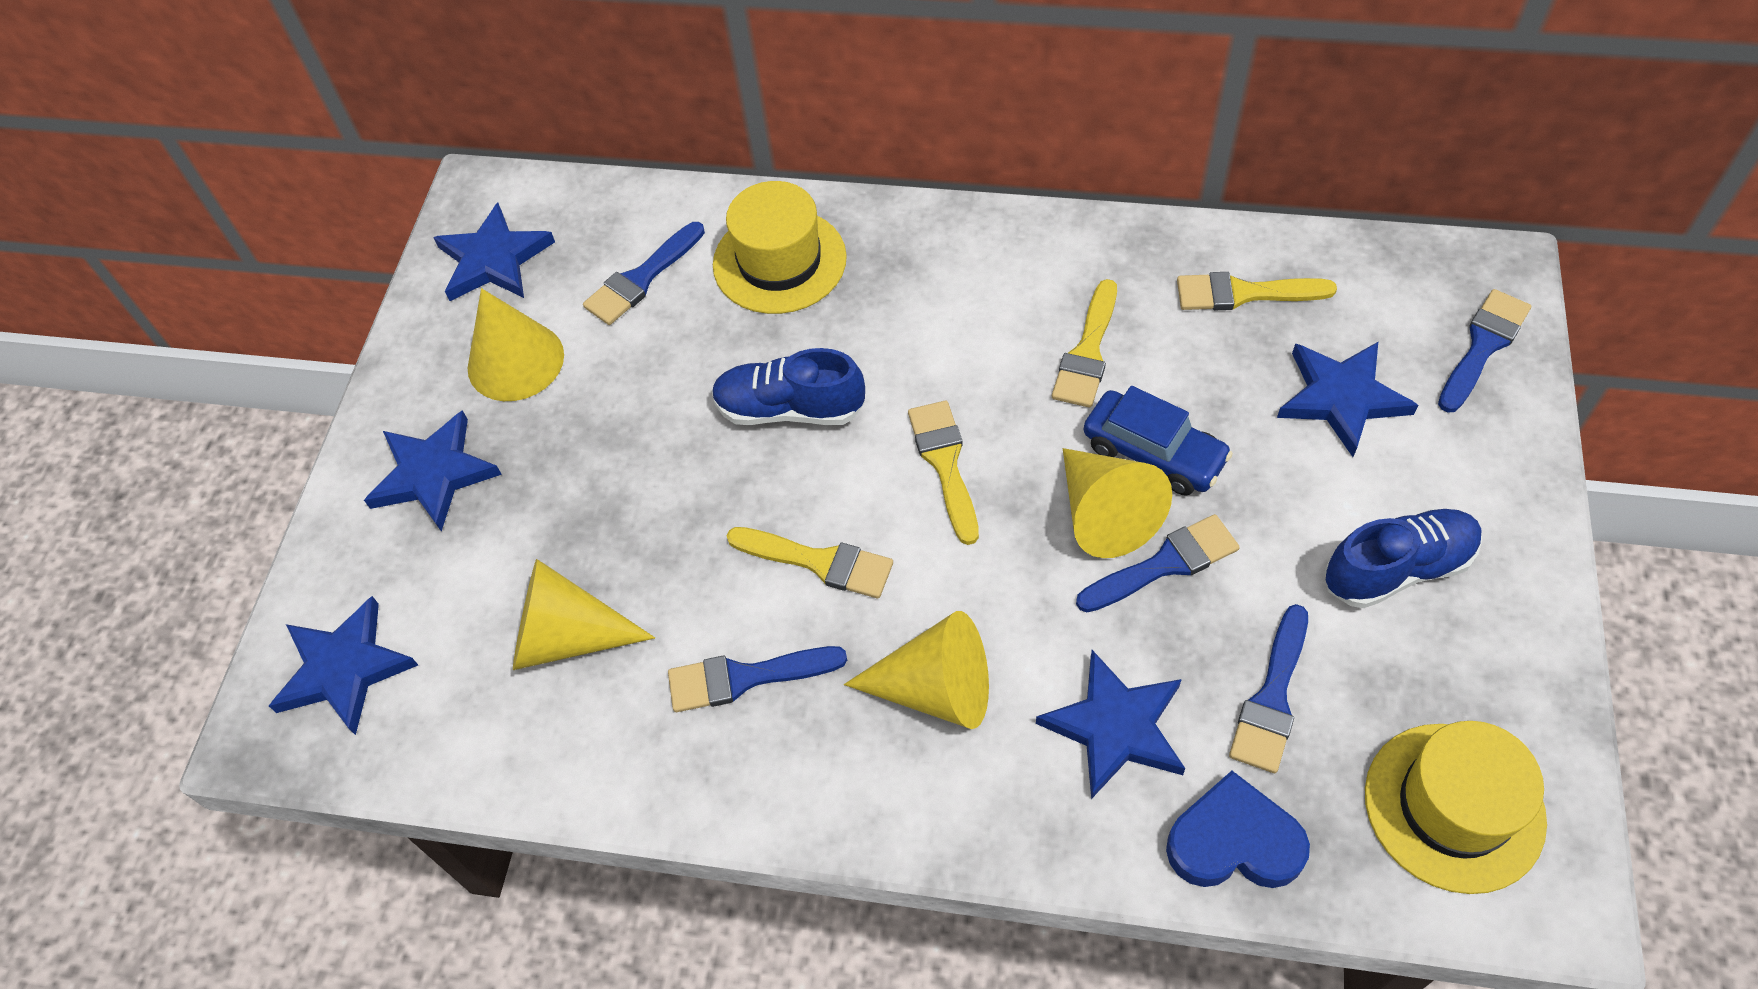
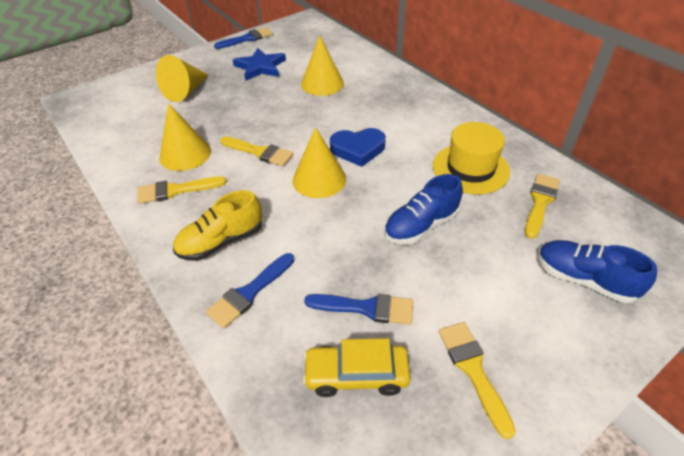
blue brush: [583,222,705,325] [668,646,847,712] [1076,514,1240,613] [1229,604,1308,773] [1438,289,1531,413] = 5 -> [206,253,294,329] [214,27,273,49] [304,294,413,325] = 3
blue car: [1084,386,1233,496] = 1 -> none = 0
blue star: [269,596,418,735] [364,410,502,532] [433,202,555,301] [1036,650,1185,799] [1277,342,1418,457] = 5 -> [233,48,286,81] = 1
yellow car: none = 0 -> [303,338,411,397] = 1
yellow hat: [713,181,847,314] [1365,721,1547,894] = 2 -> [433,122,510,194] = 1
yellow shoe: none = 0 -> [173,190,262,261] = 1

